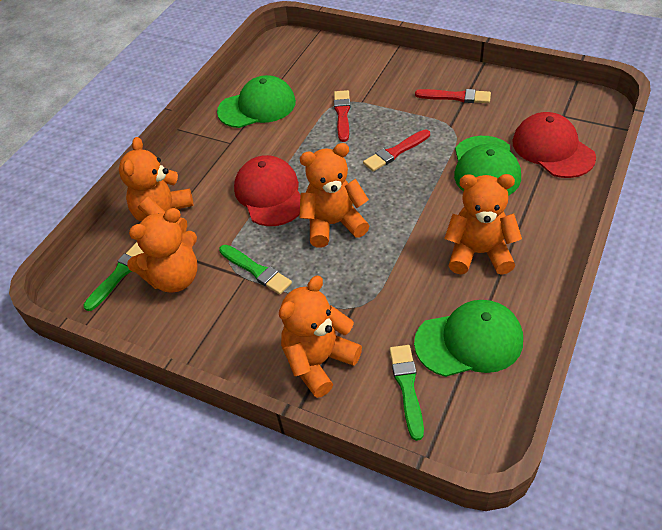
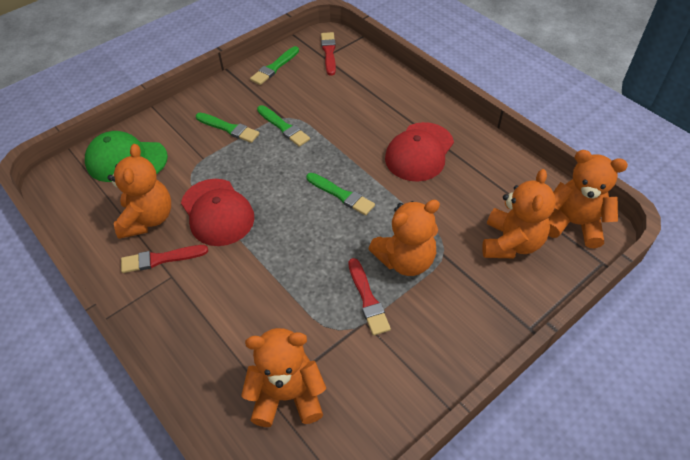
green brush: [83,242,144,311] [219,245,292,295] [389,345,424,441] = 3 -> [196,113,259,143] [250,46,299,85] [257,105,310,147] [306,173,375,216] = 4
green cap: [217,75,296,128] [414,300,523,377] [454,136,521,196] = 3 -> [85,131,168,182] = 1

